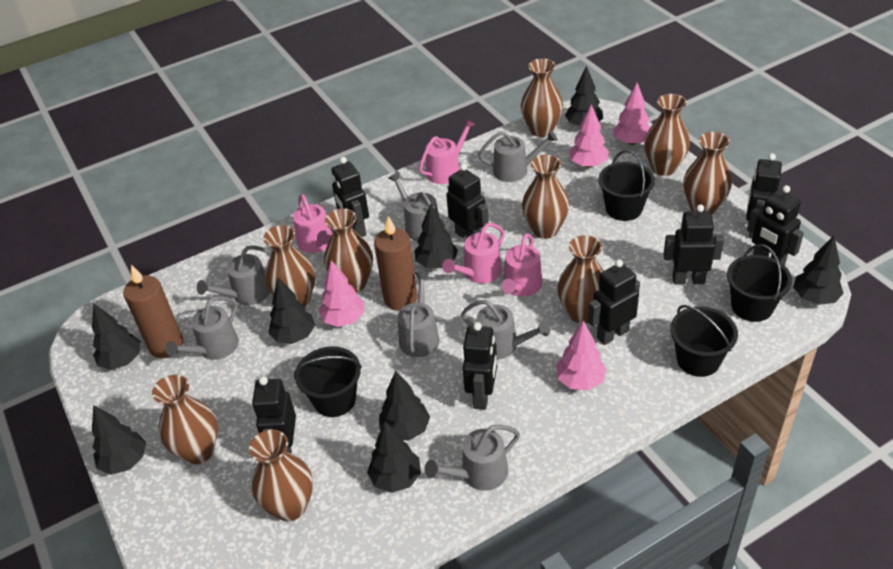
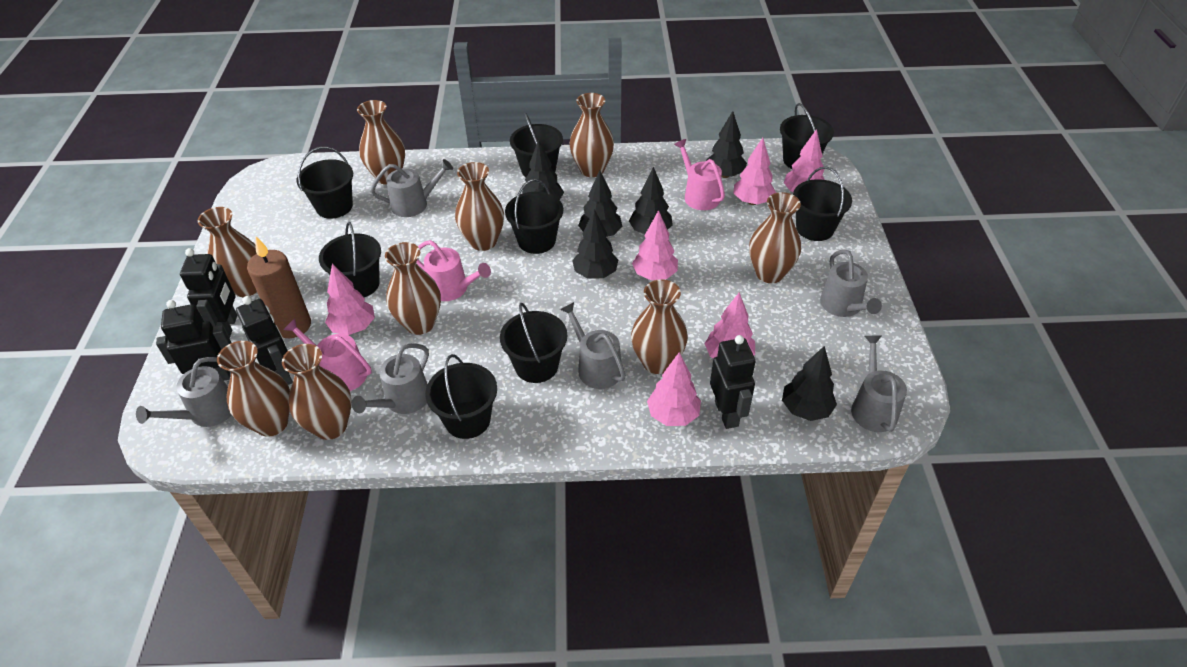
black bucket: [294,346,362,417] [598,150,655,221] [670,305,738,377] [727,244,792,322] = 4 -> [296,147,353,219] [319,222,381,297] [425,354,497,439] [500,302,567,383] [505,179,563,254] [510,113,563,177] [780,103,834,169] [793,167,852,241] = 8
black robot: [252,376,296,453] [331,157,369,237] [446,164,489,238] [463,322,497,410] [588,259,640,345] [663,204,724,284] [746,153,782,238] [747,185,804,266] = 8 -> [156,300,232,381] [180,248,237,338] [236,296,293,385] [710,335,755,429] = 4
black tree: [92,303,141,370] [92,405,146,475] [268,278,315,344] [367,421,421,493] [379,371,430,440] [414,203,458,268] [565,66,603,126] [793,236,844,305] = 8 -> [522,140,564,200] [572,209,618,279] [578,170,622,237] [629,167,673,234] [706,111,747,178] [782,346,837,421] = 6
brown candle: [123,265,183,358] [374,216,418,311] = 2 -> [247,237,311,338] = 1
grey watering can: [165,296,239,360] [197,245,272,305] [388,172,439,241] [398,272,439,357] [425,424,520,491] [461,300,550,360] [478,130,558,182] = 7 -> [136,357,231,427] [352,343,429,414] [371,159,453,217] [560,302,626,389] [820,249,882,317] [851,335,907,432] = 6
pink tree: [319,260,364,327] [556,320,607,390] [569,104,609,168] [613,83,651,145] = 4 -> [325,264,375,335] [632,210,678,280] [647,352,701,426] [705,292,755,359] [733,138,776,205] [783,129,825,192] = 6
pink watering can: [293,194,332,253] [419,119,476,184] [442,223,505,283] [501,233,542,297] = 4 -> [283,318,372,391] [416,240,491,301] [674,139,725,210] = 3

